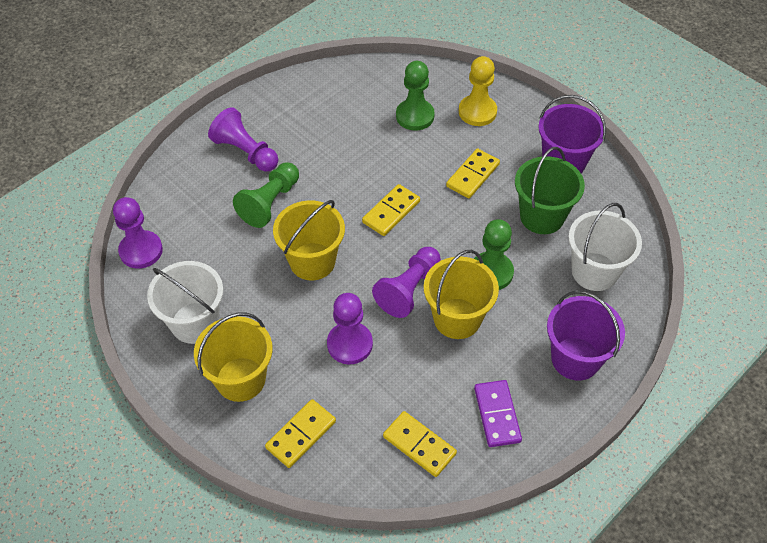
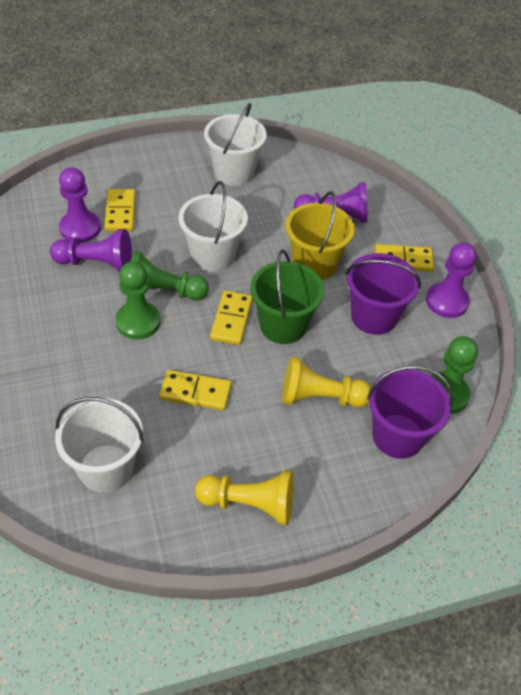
purple domino: [474,380,522,447] = 1 -> none = 0
white bucket: [147,261,223,344] [568,203,642,291] = 2 -> [55,397,144,493] [178,181,248,272] [204,103,267,186] = 3
yellow bucket: [194,312,273,402] [273,200,345,280] [424,250,499,339] = 3 -> [285,191,355,280] = 1
yellow pawn: [459,56,497,126] = 1 -> [195,471,294,525] [282,356,371,408] = 2

